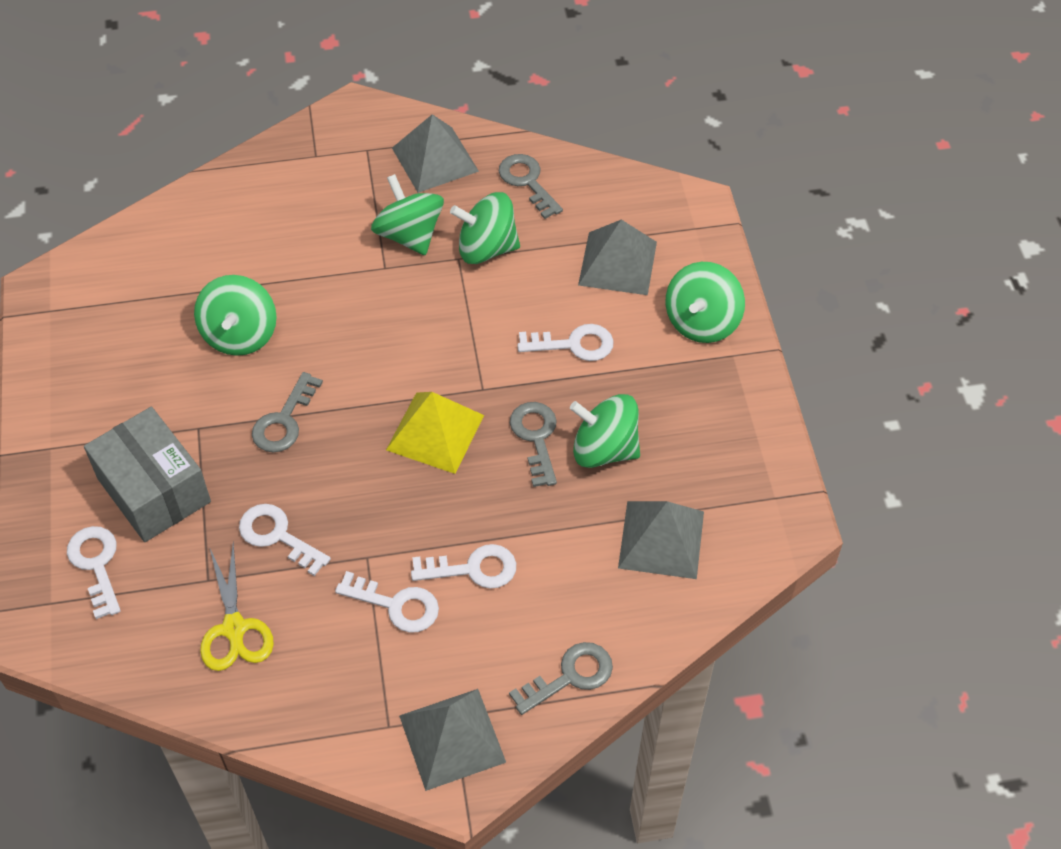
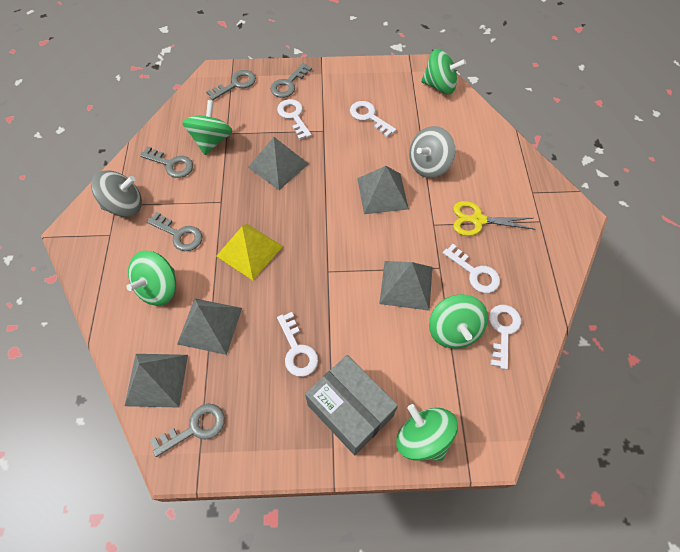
grey key: [252,372,323,452] [499,154,563,219] [509,642,613,715] [510,402,557,487] = 4 -> [140,146,193,178] [147,212,202,251] [150,404,225,457] [206,70,256,100] [270,63,312,98] = 5
grey pyramid: [392,114,479,193] [399,689,506,791] [578,220,657,295] [618,501,704,579] = 4 -> [125,354,188,408] [177,298,242,355] [248,137,309,190] [357,166,409,214] [379,261,433,311] = 5
grey spinning top: none = 0 -> [91,170,142,217] [409,126,455,178] = 2

